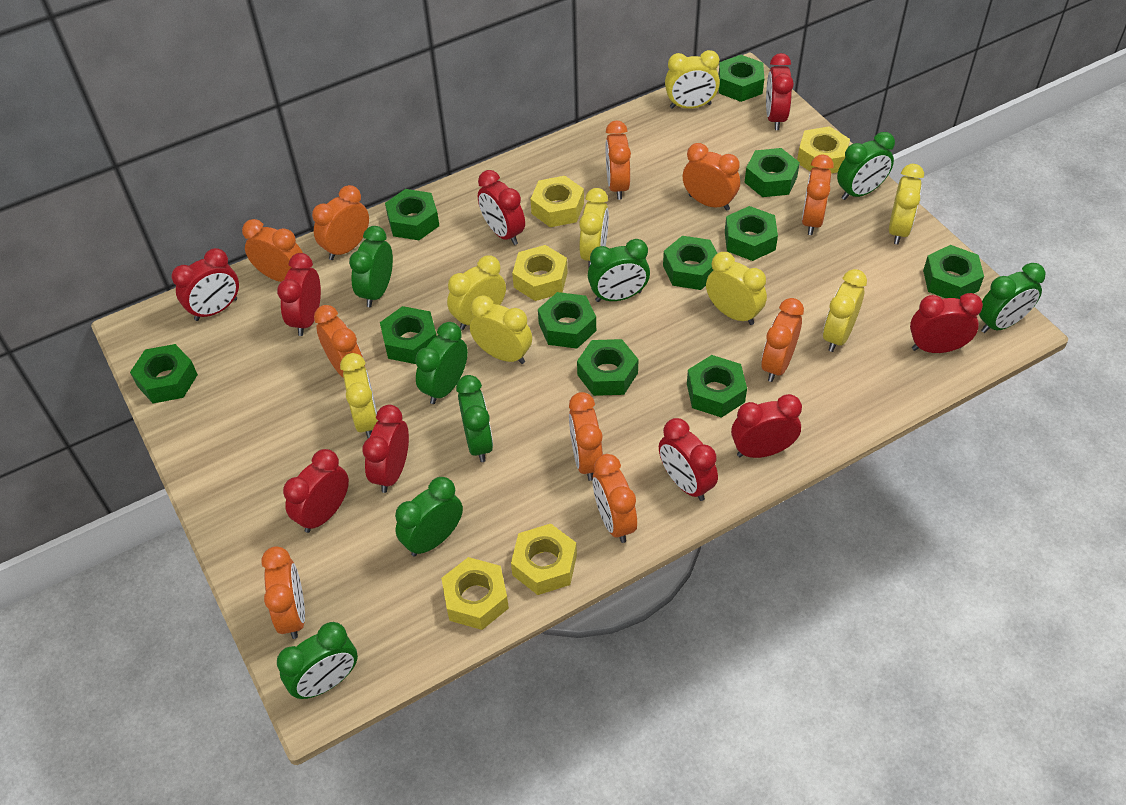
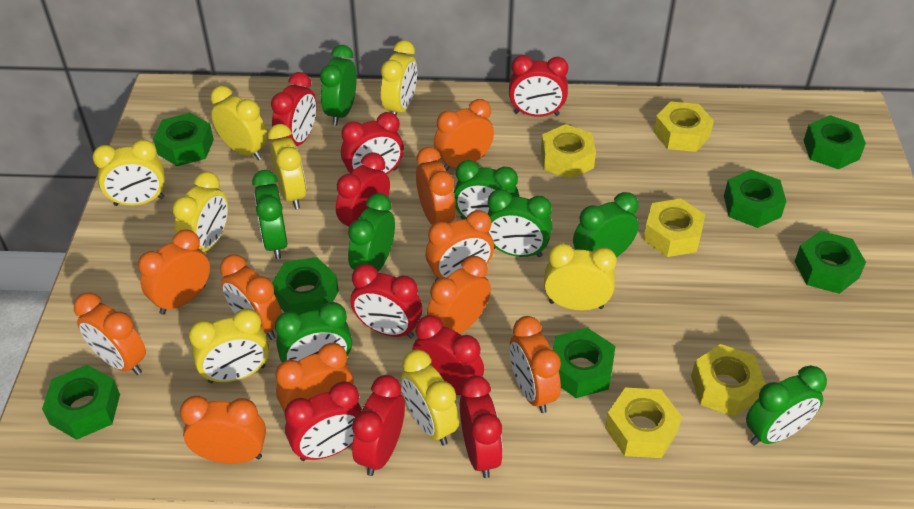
green nut: [130,344,198,403] [380,306,437,364] [385,189,439,240] [538,292,596,349] [577,339,639,396] [663,236,717,290] [687,355,747,418] [719,55,764,102] [725,206,778,261] [744,148,800,197] [923,245,984,299] = 11 -> [42,365,120,440] [153,113,214,166] [272,257,339,314] [553,328,616,398] [724,170,786,228] [794,231,866,294] [803,115,866,169] = 7

